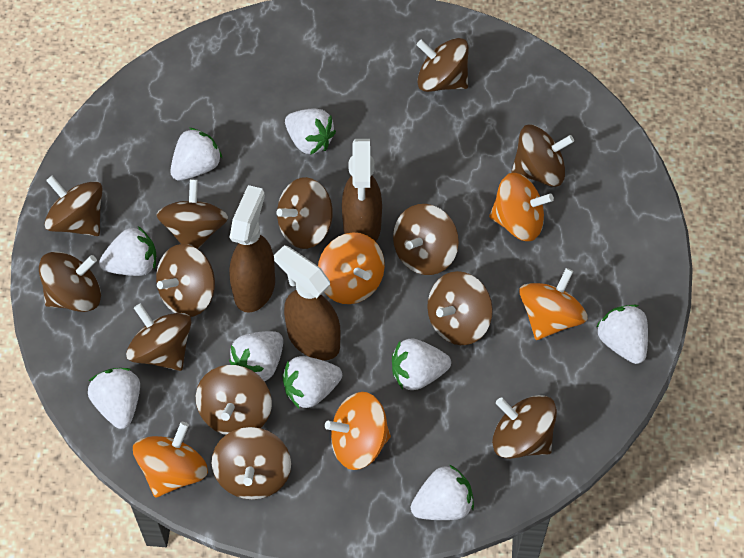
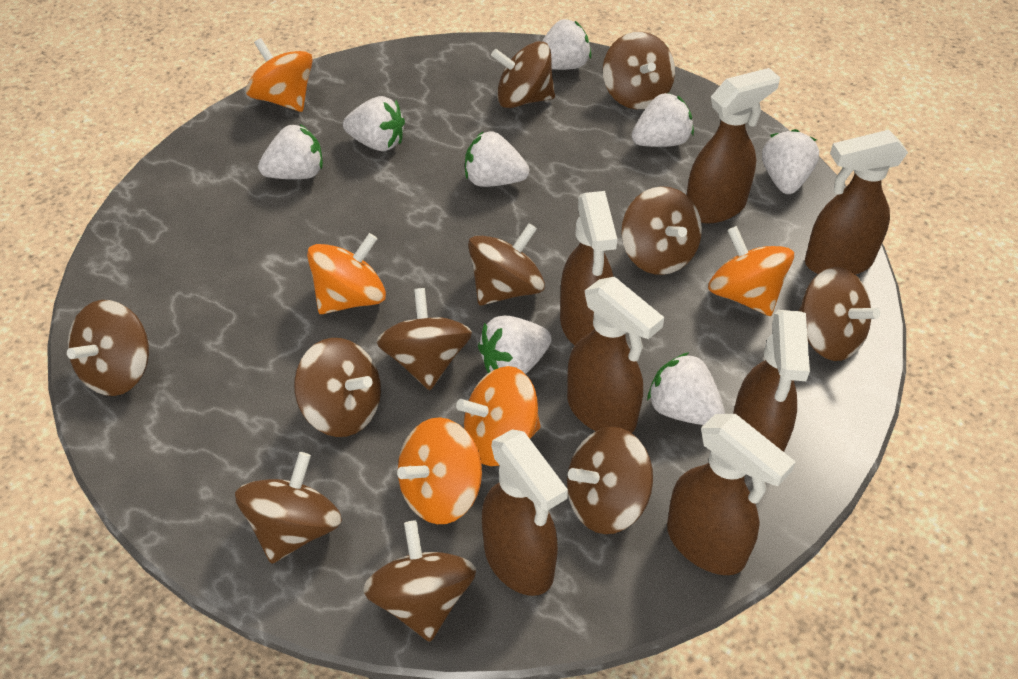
brown spinning top: [39,251,101,312] [44,176,103,236] [126,303,191,371] [156,179,228,249] [156,244,215,317] [196,365,272,435] [212,427,291,500] [276,177,333,249] [393,204,459,275] [416,38,469,92] [427,271,493,345] [492,395,557,459] [511,125,574,187] = 13 -> [67,300,149,396] [235,452,342,564] [294,338,381,437] [363,520,476,642] [376,288,472,390] [468,223,545,305] [491,41,555,108] [567,427,653,534] [603,32,675,109] [621,186,702,275] [799,267,880,361] = 11
brown spray bottle: [229,185,275,313] [274,245,341,360] [342,139,382,242] = 3 -> [482,429,568,596] [560,191,617,345] [567,276,664,433] [667,414,796,575] [687,68,780,223] [733,310,810,452] [805,130,908,275] = 7
white strawberry: [88,368,140,429] [99,226,156,276] [170,128,222,180] [229,331,283,381] [282,356,342,408] [285,108,336,155] [392,339,451,390] [411,464,474,520] [596,305,648,364] = 9 -> [258,124,323,179] [343,96,405,151] [465,131,529,187] [478,316,552,374] [542,19,591,70] [632,93,694,147] [647,352,725,425] [762,129,819,194] = 8

